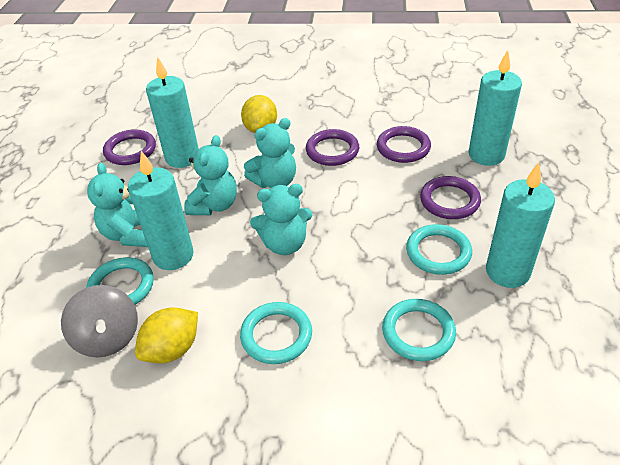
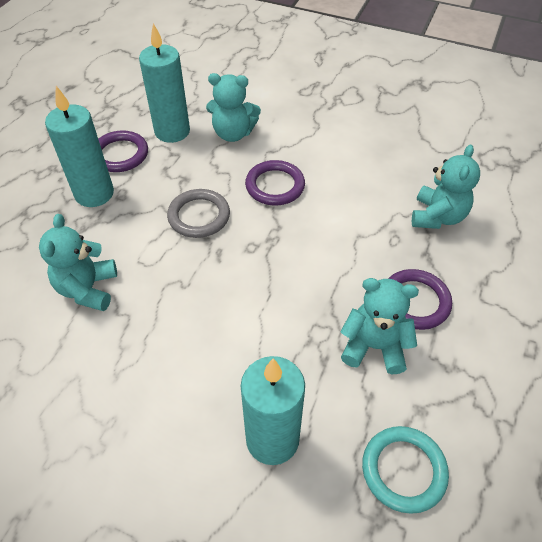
grey ring: none = 0 -> [167,189,230,238] = 1
grey spinning top: [61,285,138,357] = 1 -> none = 0
purple ring: [103,129,156,165] [306,129,359,166] [377,126,431,163] [420,176,481,219] = 4 -> [98,130,148,172] [245,160,305,205] [388,269,452,330] = 3
turquoise candle: [128,151,194,270] [146,57,199,168] [469,50,522,166] [486,163,555,288] = 4 -> [45,86,114,207] [139,23,190,143] [241,356,305,465] = 3
turquoise ring: [86,257,154,305] [240,302,312,364] [382,299,456,361] [406,224,472,275] = 4 -> [362,426,449,514] = 1
yellow lemon: [135,308,198,363] [241,95,277,133] = 2 -> none = 0

